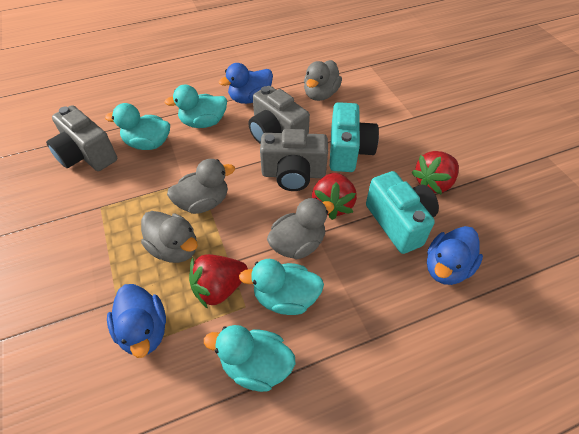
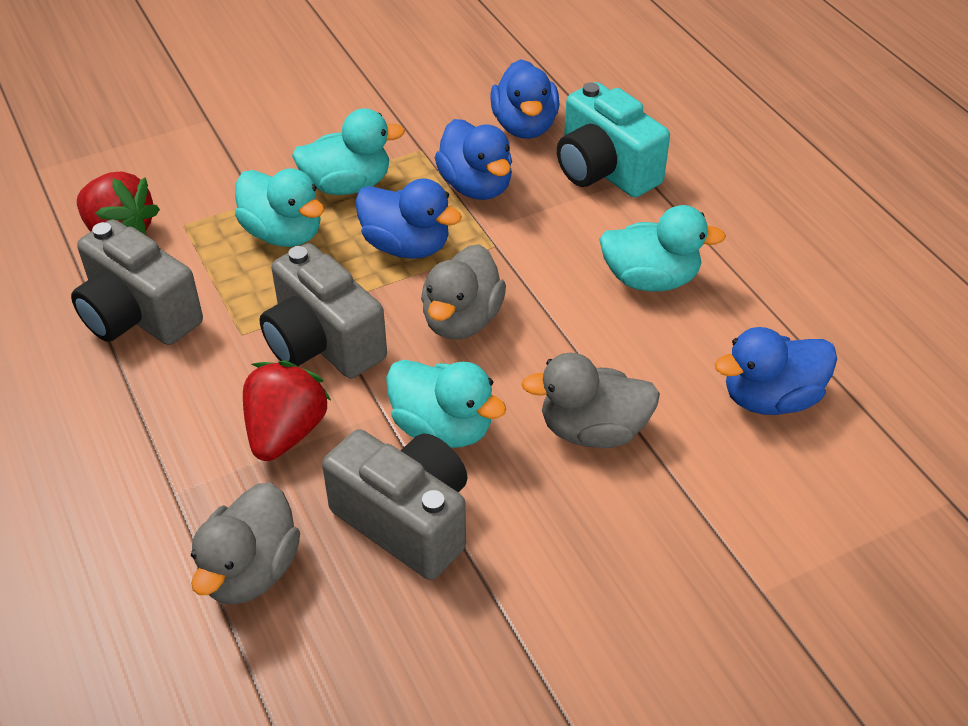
blue duck: [107,284,166,358] [219,63,273,104] [427,226,483,285] = 3 -> [355,178,462,259] [435,119,512,200] [490,59,560,139] [715,327,837,415] = 4
grey duck: [141,211,198,263] [167,159,235,214] [267,198,334,259] [304,60,342,101] = 4 -> [191,482,300,605] [421,244,506,340] [521,353,660,448] = 3
red strawberry: [189,254,248,309] [312,173,357,220] [412,151,459,195] = 3 -> [77,171,160,235] [243,361,331,461] = 2
turquoise camera: [330,102,379,172] [366,171,439,254] = 2 -> [557,82,670,198] = 1

